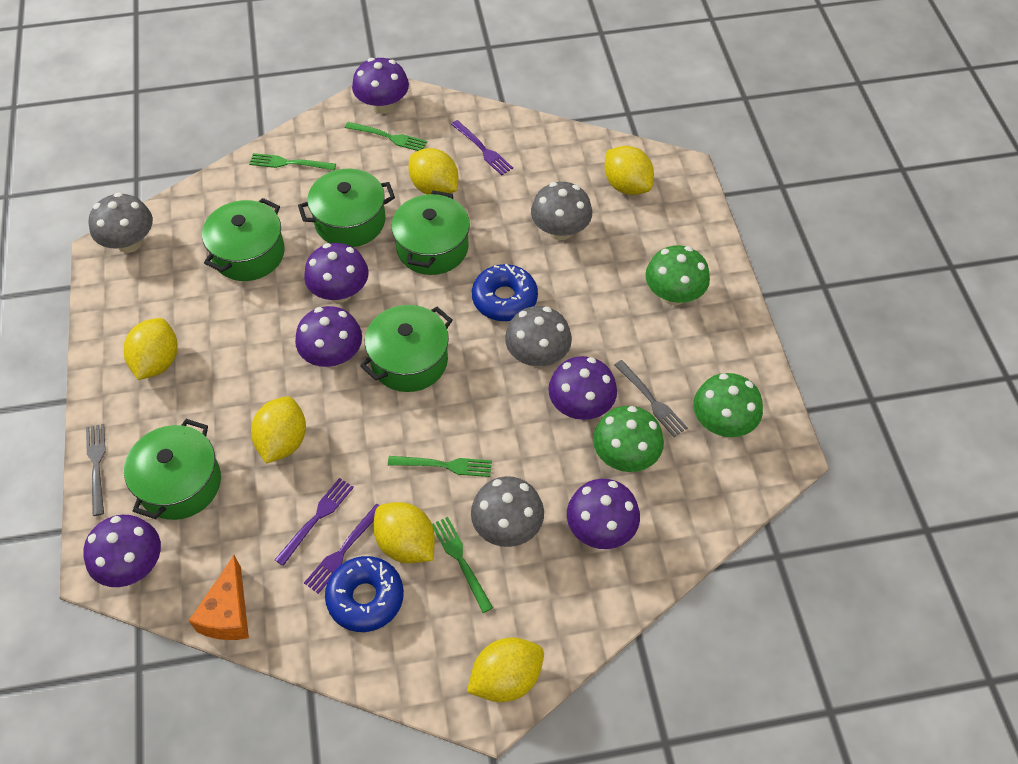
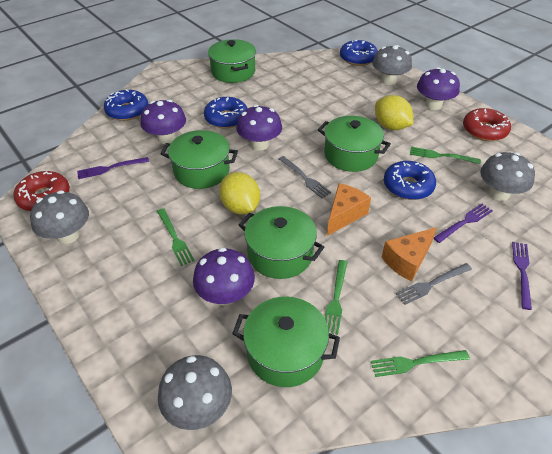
blue donut: [325,556,404,632] [472,264,538,321] = 2 -> [104,89,148,121] [204,97,248,128] [340,40,378,66] [384,161,436,200] = 4
green mushroom: [593,406,664,472] [645,245,710,305] [693,373,763,437] = 3 -> none = 0
orange cheese: [189,555,249,640] = 1 -> [327,183,371,236] [382,227,437,282] = 2
purple mushroom: [84,515,161,587] [295,306,362,367] [304,243,369,303] [352,58,409,114] [548,356,617,420] [567,479,640,549] = 6 -> [140,99,186,144] [193,247,255,306] [236,105,282,151] [417,67,460,110] = 4
red donut: none = 0 -> [14,171,70,211] [463,108,511,141] = 2
yellow lemon: [124,318,178,380] [251,396,306,464] [373,502,435,563] [409,148,458,195] [467,637,544,702] [604,146,654,195] = 6 -> [219,172,260,215] [375,95,413,130] = 2

